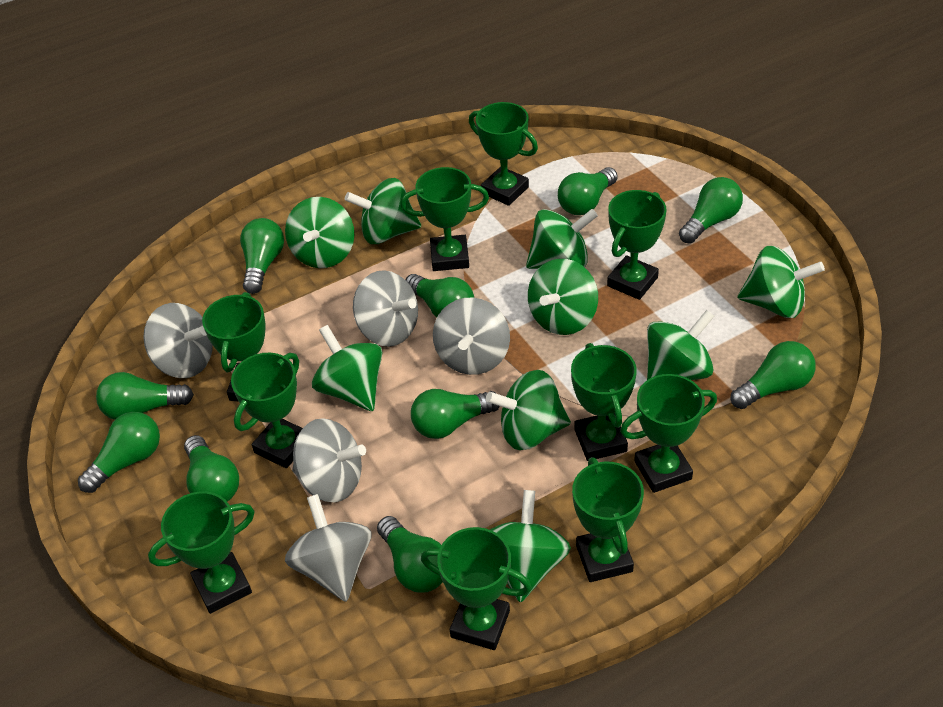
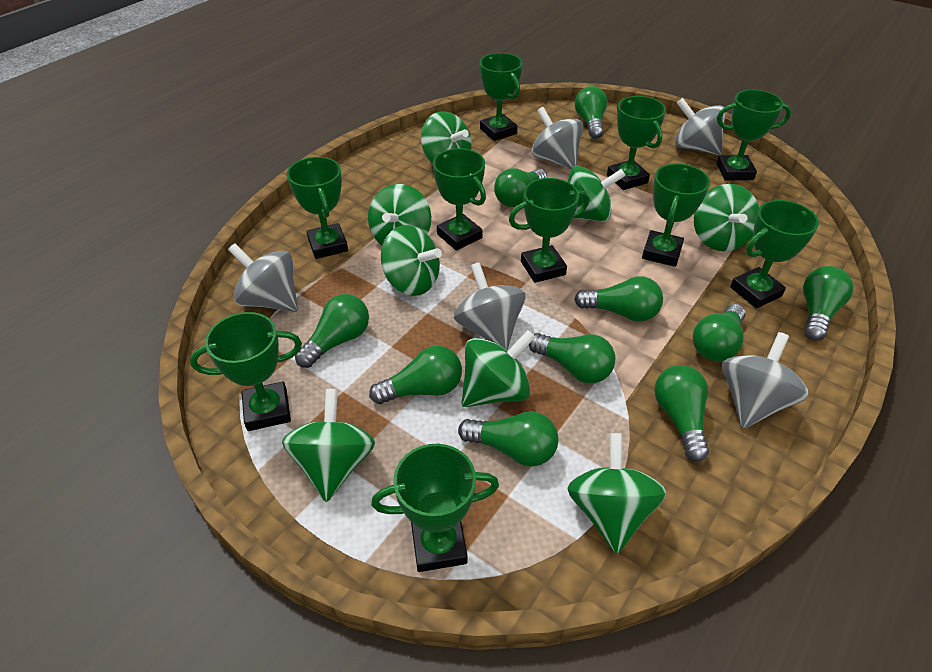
green spinning top: [285,197,354,268] [312,325,383,411] [345,178,421,244] [486,370,571,450] [489,490,571,603] [526,209,598,269] [528,259,598,335] [647,310,714,380] [738,246,825,318] = 9 -> [282,389,375,502] [368,184,431,245] [381,225,442,296] [421,111,472,164] [462,330,535,407] [567,433,667,554] [568,166,626,222] [694,184,759,252] = 8

